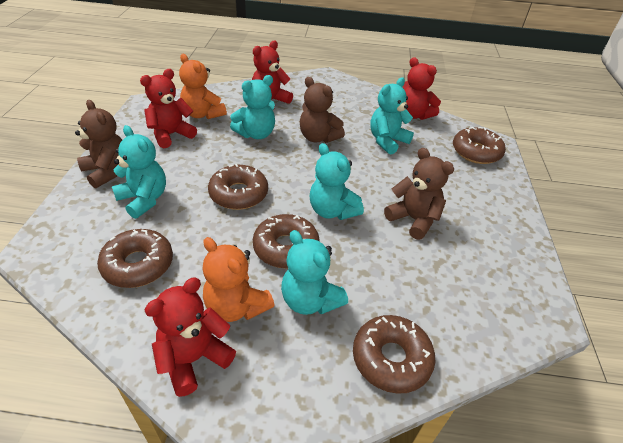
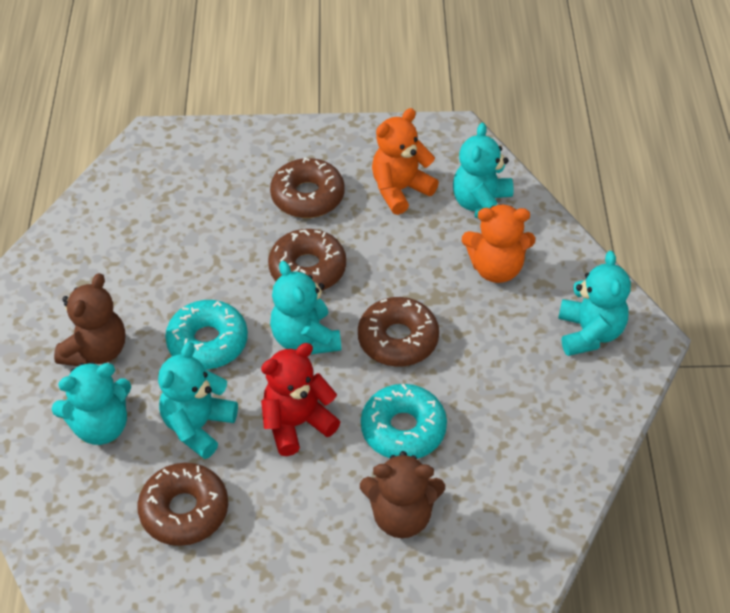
brown donut: [97,229,173,288] [208,164,268,210] [253,214,320,269] [353,315,435,394] [453,127,506,164] = 5 -> [137,463,228,546] [268,229,346,291] [270,157,345,218] [358,297,439,367] = 4
brown teddy bear: [75,100,122,188] [300,77,345,143] [384,148,454,240] = 3 -> [54,273,126,366] [360,451,445,538] = 2
red teddy bear: [140,69,197,148] [145,278,236,397] [252,41,293,110] [403,57,441,120] = 4 -> [261,343,340,456] = 1
turquoise donut: none = 0 -> [165,300,248,369] [361,384,447,459] = 2

